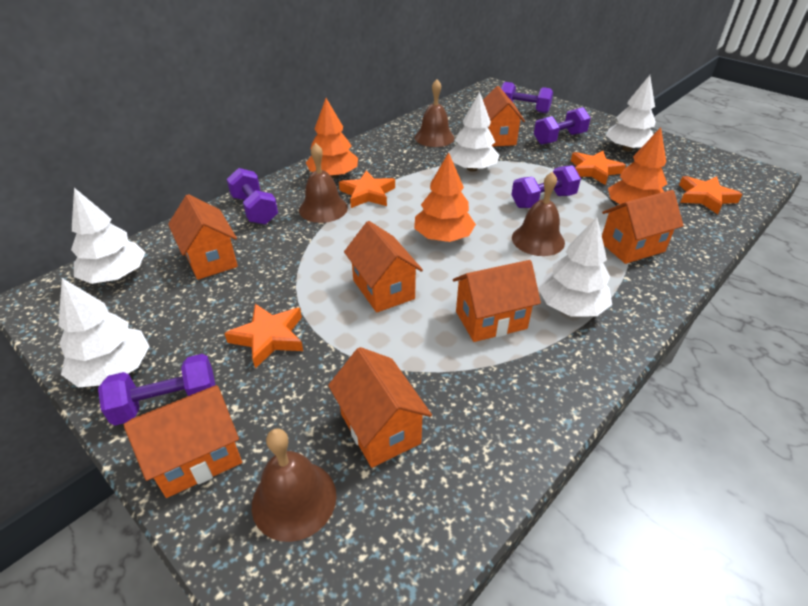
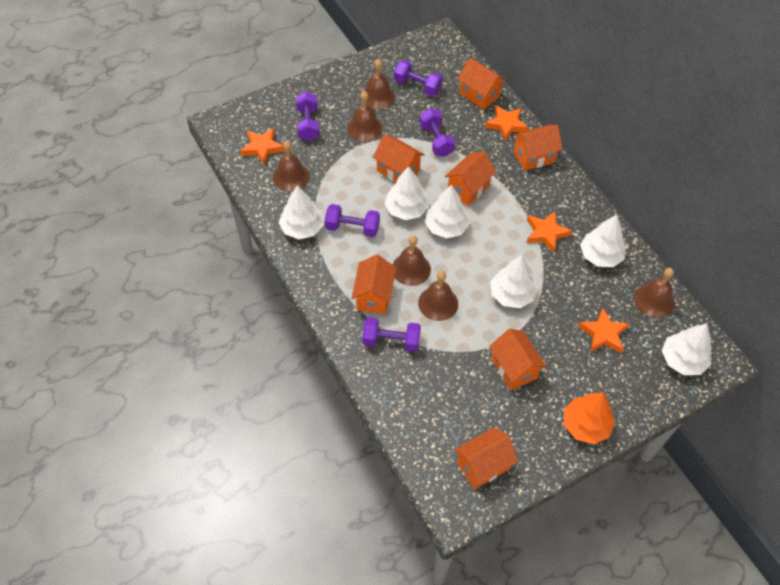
brown bell: [252,428,336,542] [299,143,348,223] [415,79,454,147] [512,172,565,256] = 4 -> [273,141,310,191] [347,91,382,141] [363,59,395,109] [392,235,431,286] [418,271,458,321] [634,268,674,318] = 6
orange tree: [306,98,358,178] [414,152,476,242] [608,127,667,204] = 3 -> [564,392,615,444] = 1
white tree: [59,278,150,387] [71,188,146,284] [449,92,499,172] [538,217,612,316] [606,75,656,151] = 5 -> [279,186,324,239] [384,166,429,220] [425,185,470,239] [490,255,537,308] [580,215,626,267] [662,324,712,375] = 6

